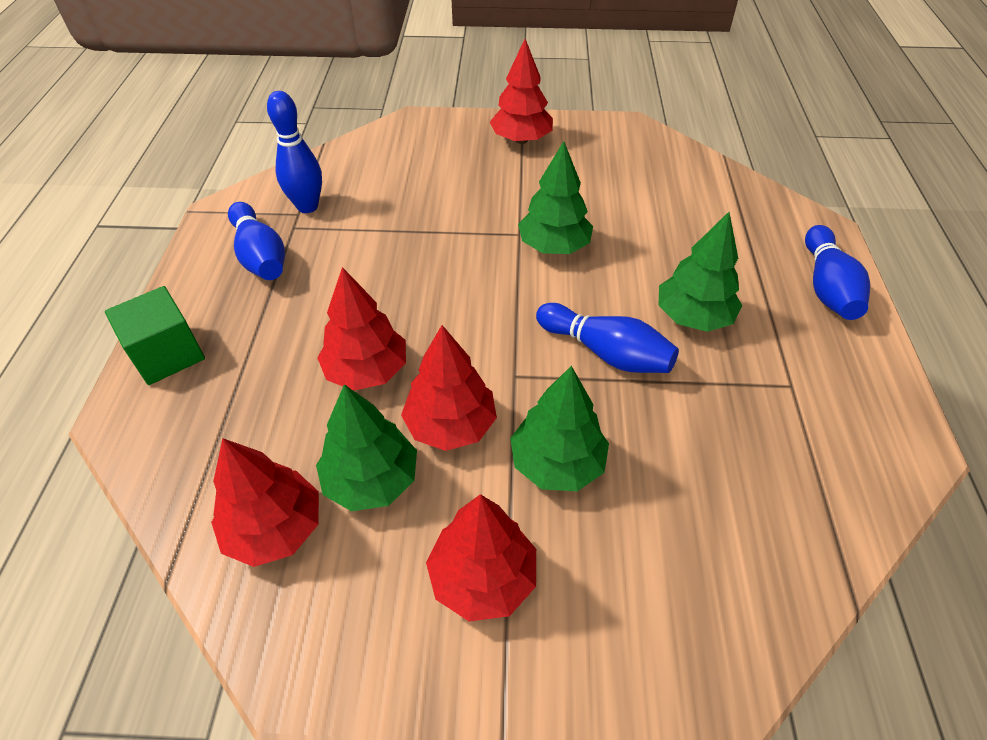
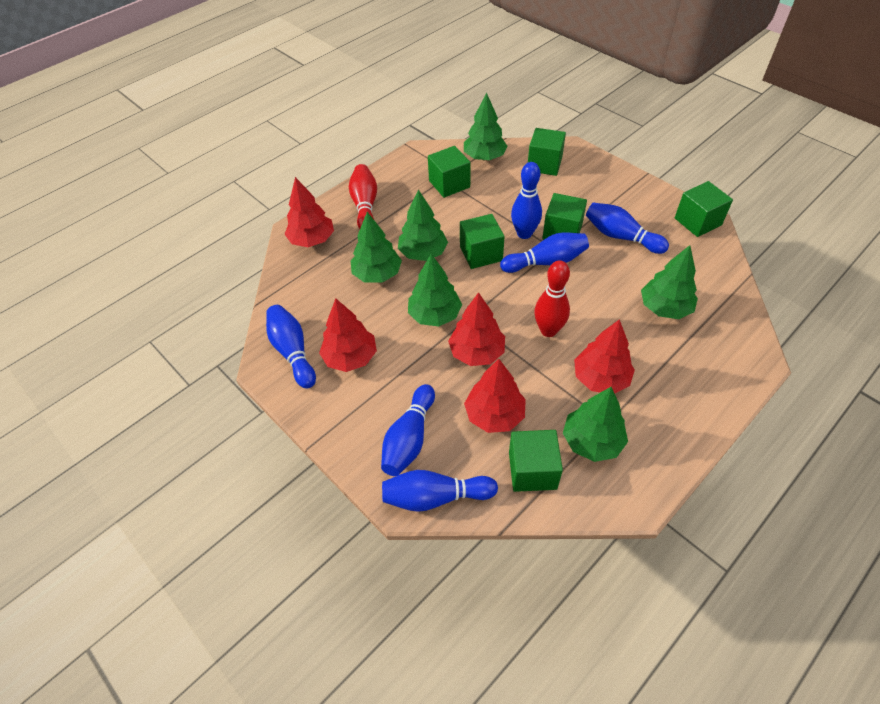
blue bowling pin: [228,202,285,280] [267,91,322,213] [536,303,679,373] [805,225,870,320] = 4 -> [266,305,316,389] [381,384,435,476] [382,470,498,512] [500,233,589,273] [511,162,542,239] [586,203,669,254] = 6
green cube: [105,286,205,385] = 1 -> [428,146,471,198] [460,214,505,269] [509,430,563,492] [528,128,566,176] [542,193,587,240] [675,181,733,237] = 6
green tree: [316,384,417,511] [510,366,609,491] [518,141,593,254] [659,212,742,332] = 4 -> [351,212,402,282] [398,189,448,261] [408,254,462,327] [464,93,507,160] [563,387,628,462] [641,245,698,319] = 6
red bowling pin: none = 0 -> [349,164,377,229] [534,260,570,337] = 2

